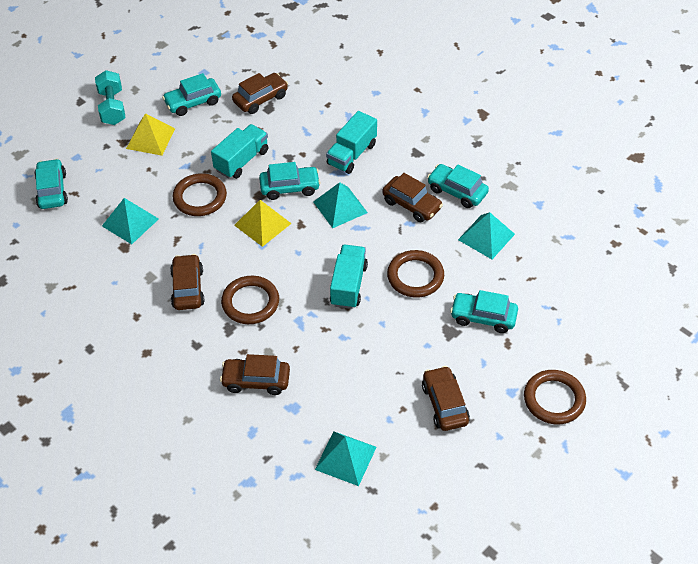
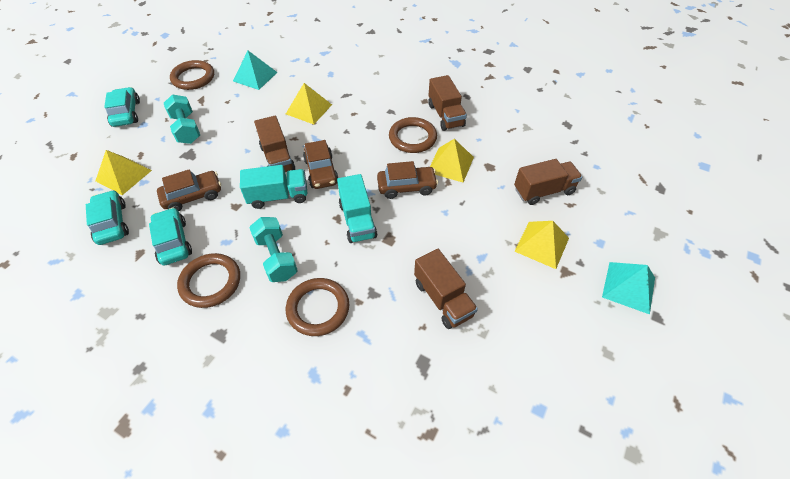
brown car: [170,254,204,310] [220,354,290,395] [232,73,288,114] [382,173,443,222] [422,366,470,431] = 5 -> [157,169,221,211] [303,140,339,189] [377,161,438,199] = 3
brown truck: none = 0 -> [254,116,295,172] [414,249,478,329] [428,75,467,131] [514,159,582,205] = 4
turquoise car: [34,159,68,209] [162,73,221,116] [259,162,321,200] [427,164,489,208] [450,290,518,333] = 5 -> [86,190,129,245] [104,87,140,127] [149,208,192,266] = 3
turquoise dumbbell: [95,70,126,125] = 1 -> [164,94,200,144] [249,217,298,282] = 2
turquoise pyramid: [102,198,159,244] [313,182,368,228] [315,431,376,486] [458,212,515,259] = 4 -> [233,51,277,90] [602,262,655,314] = 2
turquoise truck: [211,124,268,179] [326,111,377,174] [330,245,368,309] = 3 -> [240,165,307,209] [337,174,377,243] = 2
yellow pyramid: [126,113,175,156] [234,200,292,247] = 2 -> [95,150,152,195] [286,83,332,124] [430,139,474,183] [514,221,569,269] = 4

